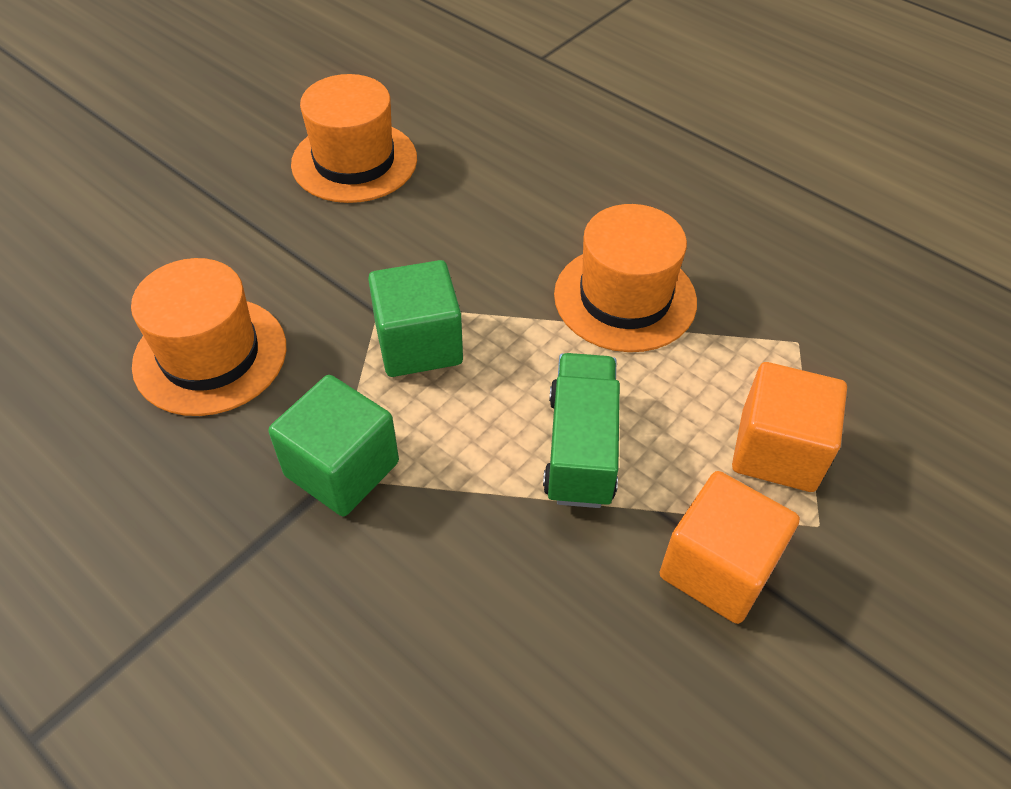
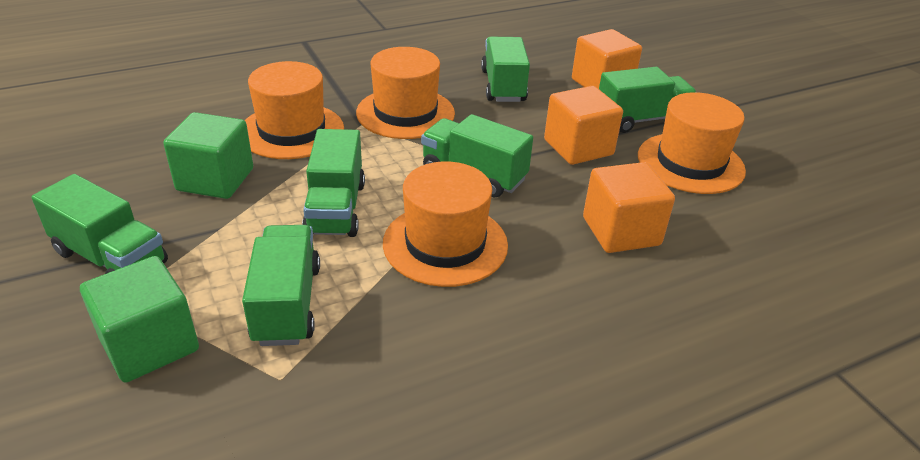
green truck: [543,353,620,508] = 1 -> [32,174,168,274] [242,225,320,346] [302,129,365,237] [421,114,533,198] [481,37,530,102] [599,67,697,133] = 6
orange cube: [659,471,800,624] [732,362,847,492] = 2 -> [544,86,623,165] [572,29,642,89] [583,162,675,253] = 3
orange hat: [131,258,286,416] [291,74,417,203] [554,204,697,352] = 3 -> [245,61,344,159] [356,47,455,139] [383,162,508,287] [638,92,746,194] = 4

